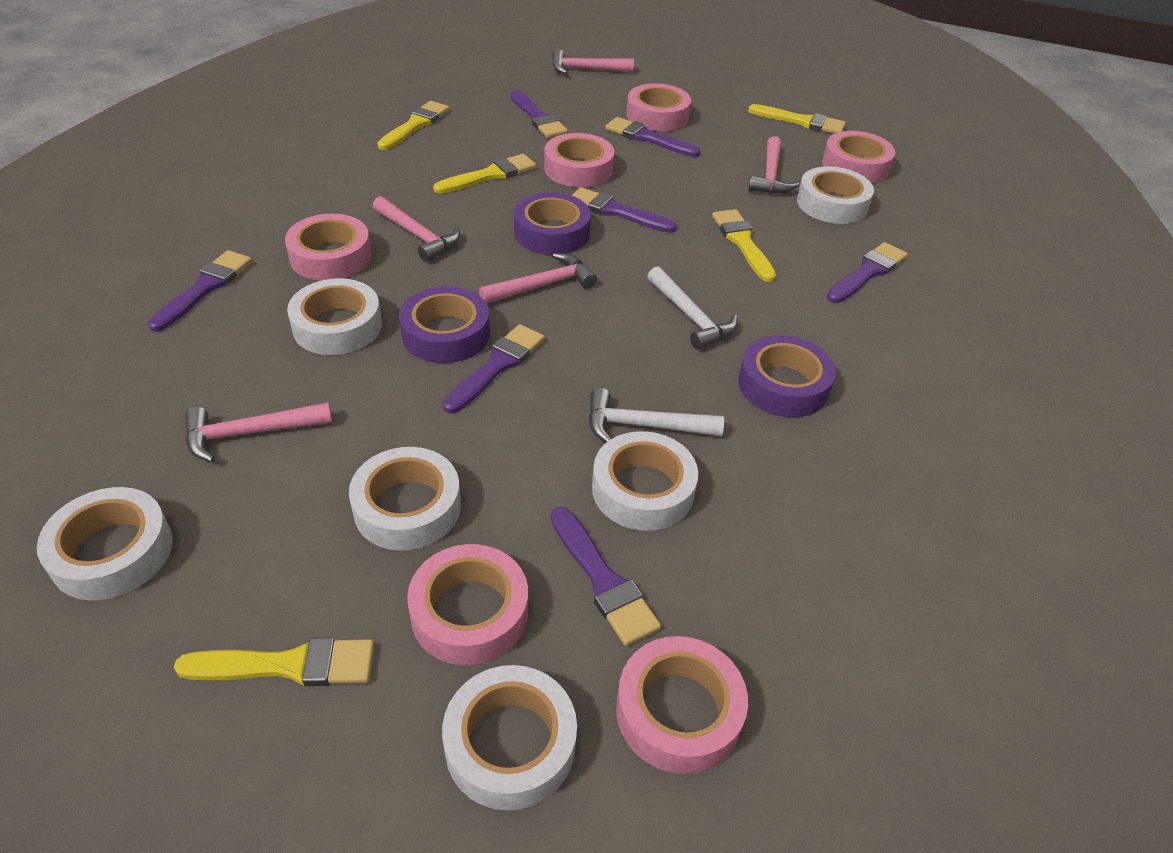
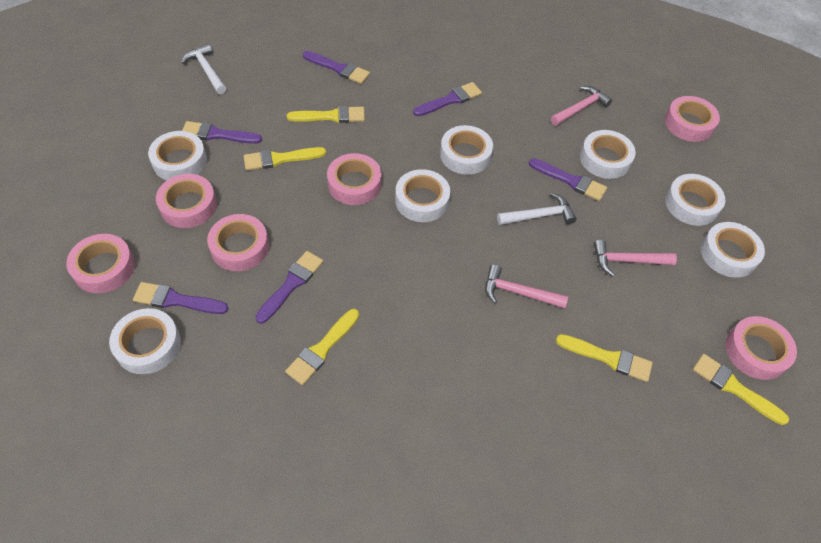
pink hammer: [185,402,332,462] [373,196,460,262] [479,253,597,304] [552,49,634,74] [748,136,799,194] = 5 -> [485,264,568,309] [551,86,612,126] [594,240,677,276] = 3
purple brush: [148,250,252,332] [443,324,545,413] [510,90,568,138] [551,507,661,646] [571,187,677,233] [605,117,700,157] [827,242,908,303] = 7 -> [133,282,229,314] [182,121,262,144] [255,251,323,324] [303,51,370,84] [413,82,482,116] [529,158,607,201] = 6
purple tape: [399,286,490,363] [514,192,591,255] [738,335,836,418] = 3 -> none = 0
white tape: [37,487,173,601] [287,278,382,355] [349,447,461,551] [442,665,577,810] [592,431,698,531] [797,166,874,224] = 6 -> [109,308,181,374] [148,131,207,180] [395,169,450,222] [440,125,493,175] [580,130,636,179] [665,174,725,226] [701,222,765,278] = 7

